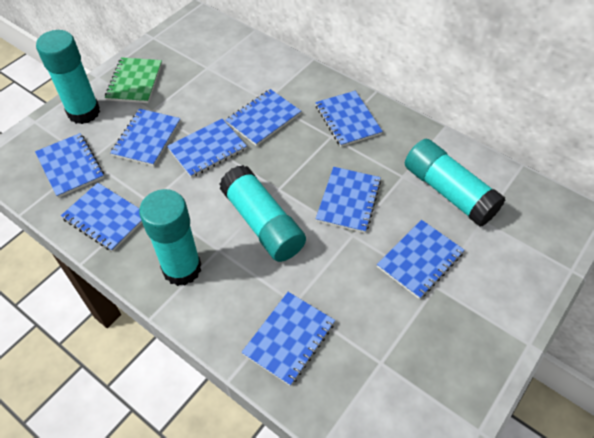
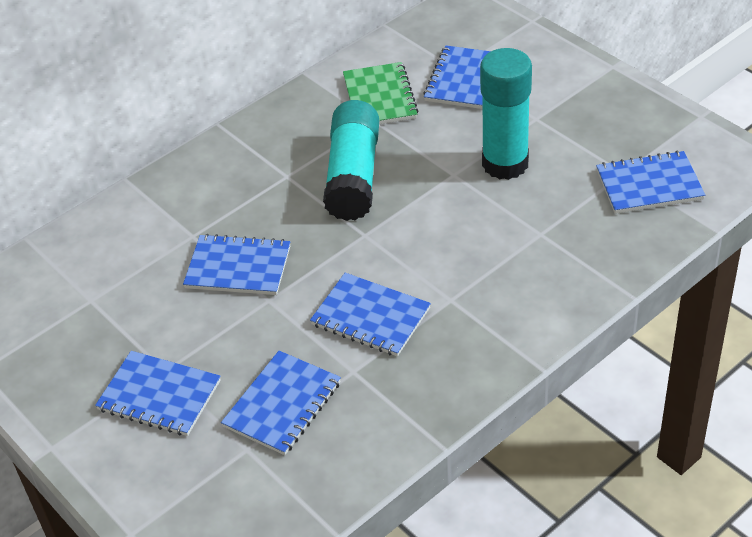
blue notebook: [35,133,104,198] [61,183,142,252] [110,109,181,166] [167,119,247,178] [226,89,301,146] [241,292,335,386] [315,91,383,147] [316,167,381,233] [377,220,464,299] = 9 -> [95,351,221,436] [183,234,290,295] [221,351,341,455] [310,273,431,357] [423,45,491,109] [596,151,705,214] = 6
turquoise glue stick: [36,30,100,124] [139,189,201,286] [219,165,306,262] [405,139,505,226] = 4 -> [323,100,379,221] [480,48,532,180] = 2

